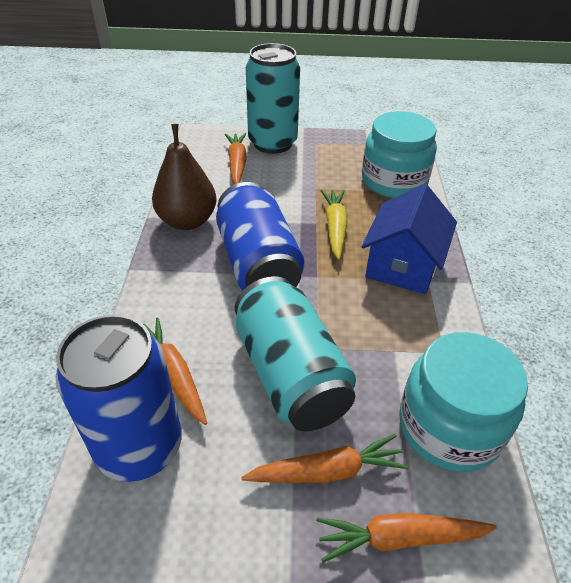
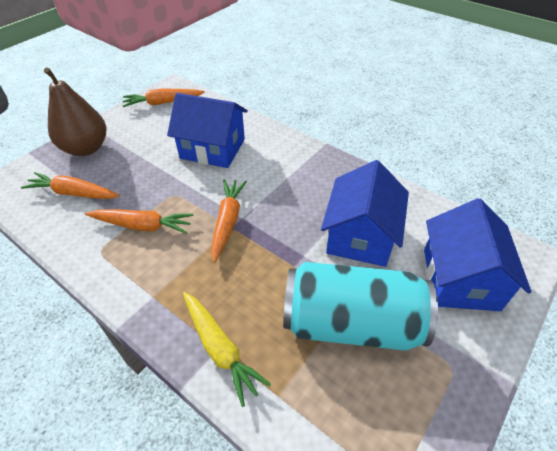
blue can: [55,314,182,482] [216,182,305,290] = 2 -> none = 0
blue house: [362,184,457,294] = 1 -> [167,93,248,168] [321,160,409,267] [424,198,531,311] = 3
turquoise can: [235,276,356,431] [246,43,300,154] = 2 -> [283,262,438,351] = 1
turquoise jar: [362,111,437,198] [399,332,528,472] = 2 -> none = 0

